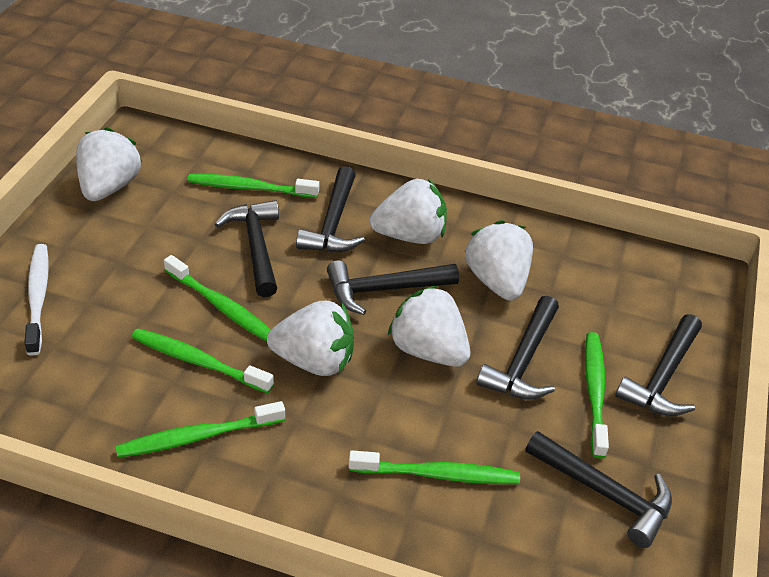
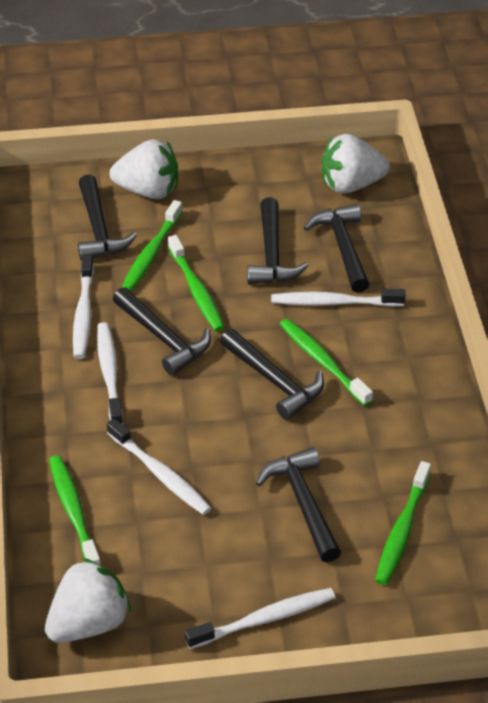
green toothbrush: [116,401,285,458] [132,328,274,393] [164,255,271,342] [187,174,319,198] [349,450,520,484] [585,332,609,459] = 6 -> [49,455,101,565] [122,200,183,292] [168,235,225,331] [280,319,373,406] [375,461,431,585] = 5
white strawberry: [76,127,142,201] [267,301,354,376] [370,179,447,244] [388,285,470,367] [465,220,533,301] = 5 -> [45,558,131,643] [110,139,178,199] [322,134,390,194] = 3
white toothbrush: [24,244,49,355] = 1 -> [73,254,94,359] [97,322,123,425] [107,418,212,515] [185,588,335,649] [271,289,406,307] = 5

